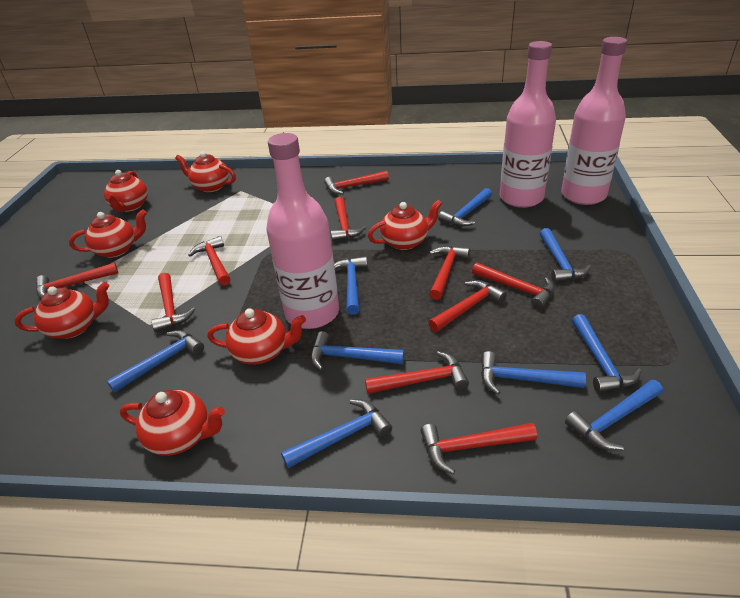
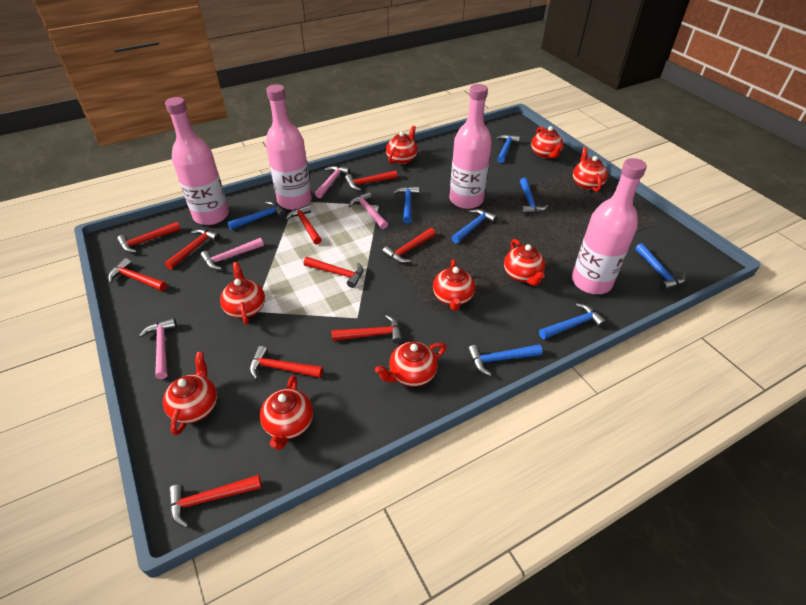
blue hammer: [107,330,204,393] [281,399,392,468] [311,331,404,371] [334,256,368,315] [438,188,492,227] [481,351,586,395] [540,228,591,282] [565,380,663,450] [572,314,641,393] = 9 -> [227,201,286,230] [393,186,419,223] [452,209,497,243] [468,344,542,376] [496,134,520,163] [520,178,548,214] [539,303,607,339] [635,243,686,291] = 8
pink bottle: [266,133,339,329] [500,41,556,208] [561,37,627,205] = 3 -> [165,97,229,225] [266,84,312,210] [450,84,492,209] [572,158,647,294] = 4
pink hammer: none = 0 -> [139,318,177,379] [201,238,264,270] [315,166,351,198] [349,192,388,229] = 4
red teapot: [14,282,109,339] [69,209,147,258] [104,170,148,212] [120,390,225,456] [175,151,236,192] [207,308,306,365] [368,200,442,250] = 7 -> [163,352,217,435] [220,262,265,325] [260,375,313,450] [375,342,446,387] [386,126,417,164] [433,259,475,311] [504,239,545,286] [531,126,563,158] [573,147,608,192] = 9

